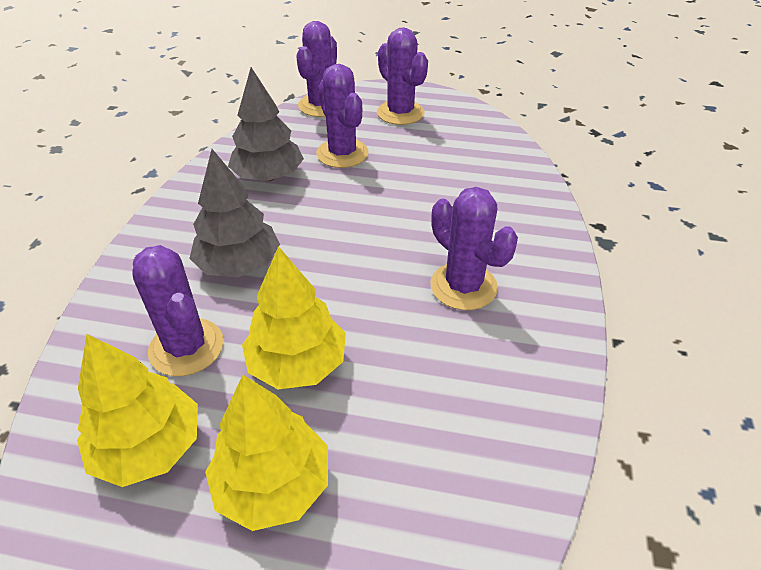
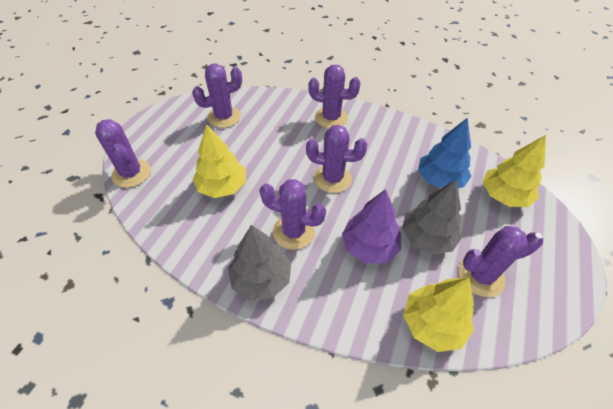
blue tree: none = 0 -> [418,117,471,188] = 1
purple cactus: [132,245,224,376] [296,21,337,117] [316,64,369,168] [377,27,428,125] [430,187,518,310] = 5 -> [95,119,151,188] [192,63,242,128] [260,179,326,250] [306,125,367,193] [308,65,361,128] [458,226,543,297] = 6
purple tree: none = 0 -> [342,189,401,264] = 1

